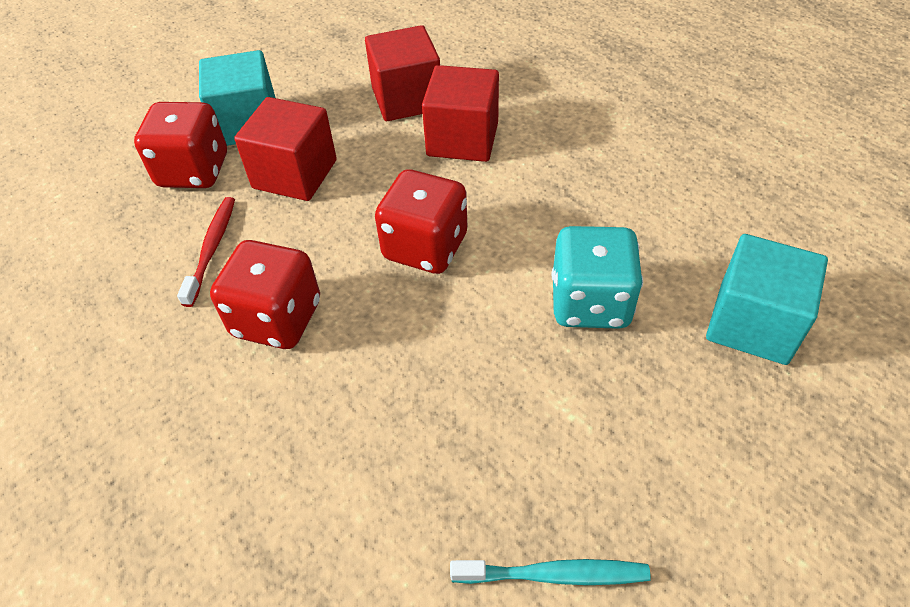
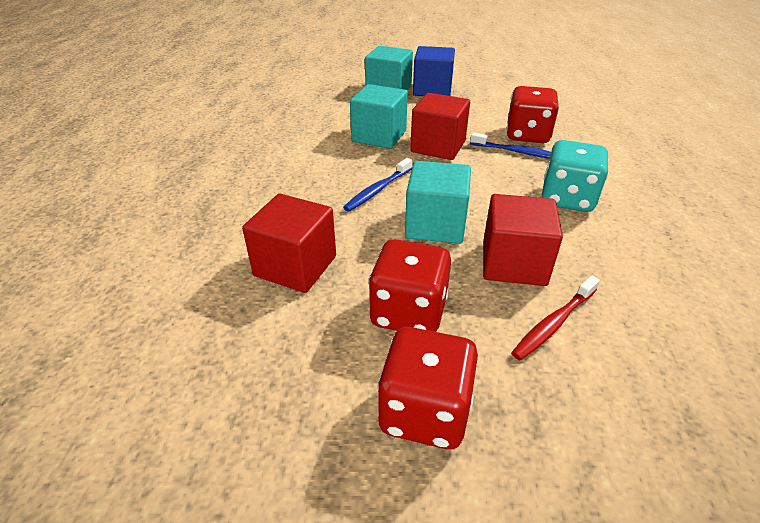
blue cube: none = 0 -> [413,46,455,96] = 1
blue toothbrush: none = 0 -> [343,158,412,211] [470,133,551,159] = 2
turquoise cube: [199,50,276,146] [706,234,828,365] = 2 -> [350,84,408,149] [365,46,413,91] [405,161,471,244] = 3
turquoise toothbrush: [450,559,651,585] = 1 -> none = 0

